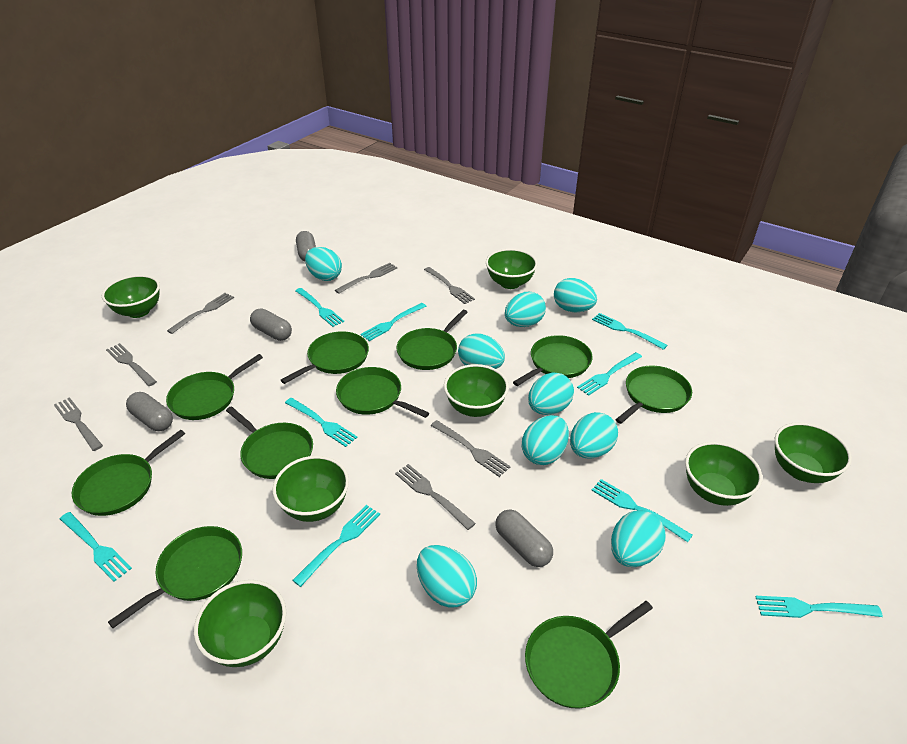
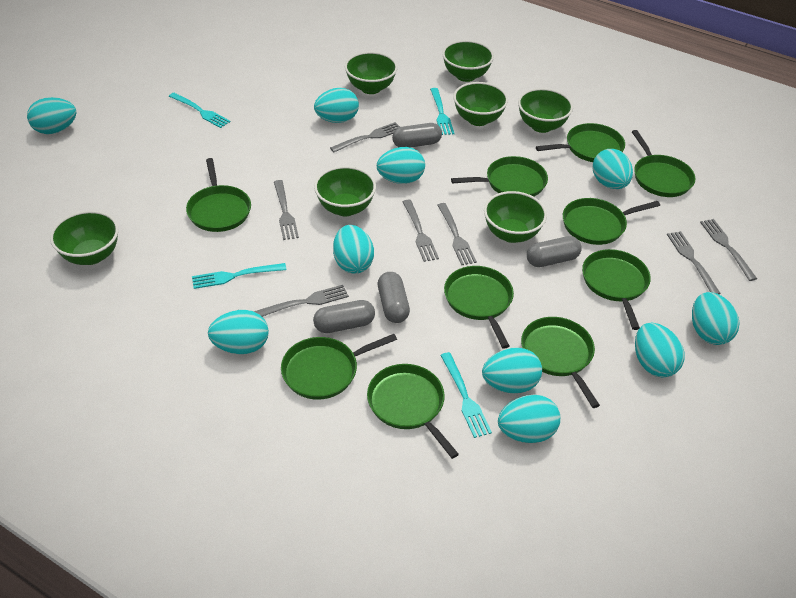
turquoise egg: [305,247,342,281] [417,545,477,608] [458,333,505,369] [505,292,546,327] [522,415,569,465] [528,372,574,415] [554,278,597,312] [570,412,618,459] [611,510,666,567] = 9 -> [27,97,76,134] [208,310,269,354] [314,88,359,123] [333,225,374,274] [377,147,425,184] [482,347,542,394] [498,394,560,443] [593,149,633,189] [635,323,685,377] [692,292,740,345] = 10
turquoise fork: [60,512,132,582] [285,398,358,447] [292,505,380,587] [295,288,344,327] [360,303,426,341] [577,352,642,396] [591,479,693,542] [592,313,667,350] [755,596,883,618] = 9 -> [169,93,231,128] [192,263,287,289] [430,88,454,135] [440,352,492,438] = 4

